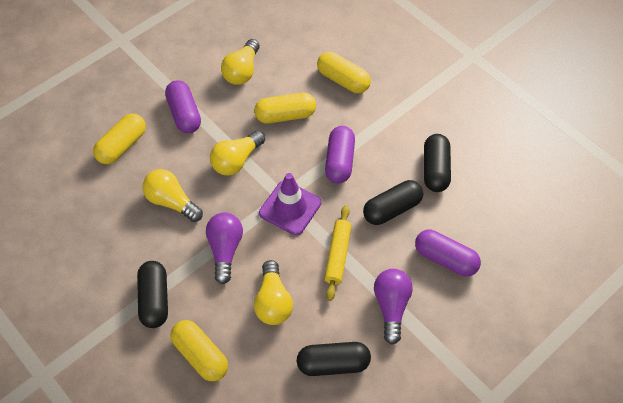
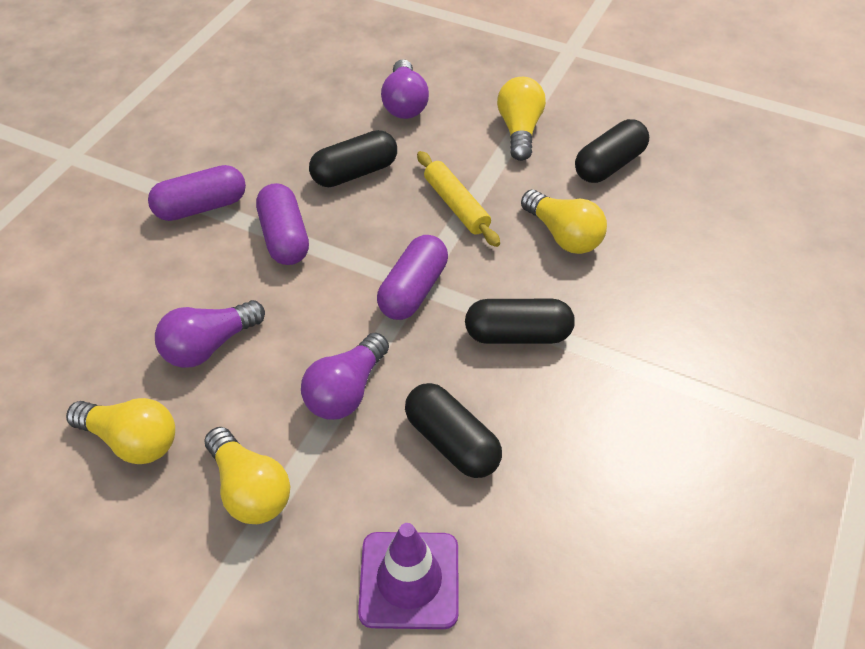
purple light bulb: [206,212,243,284] [374,269,413,345] = 2 -> [155,300,265,368] [301,333,389,420] [381,59,429,119] = 3
yellow capsule: [93,113,146,164] [170,320,228,381] [254,93,316,124] [317,52,371,93] = 4 -> none = 0

